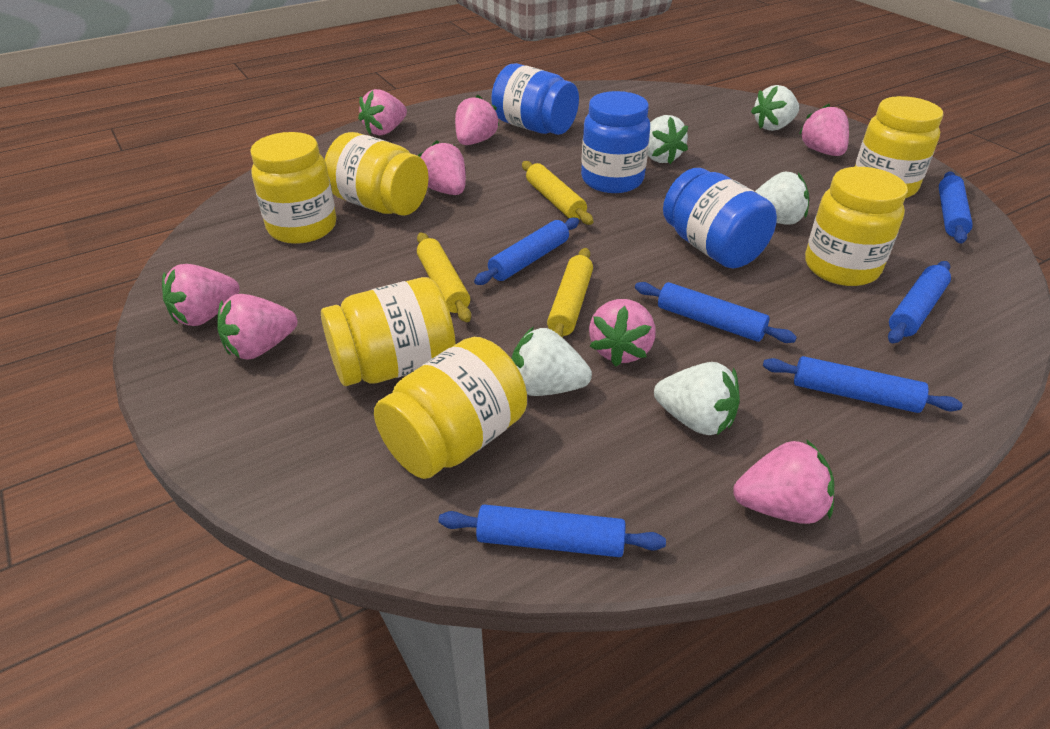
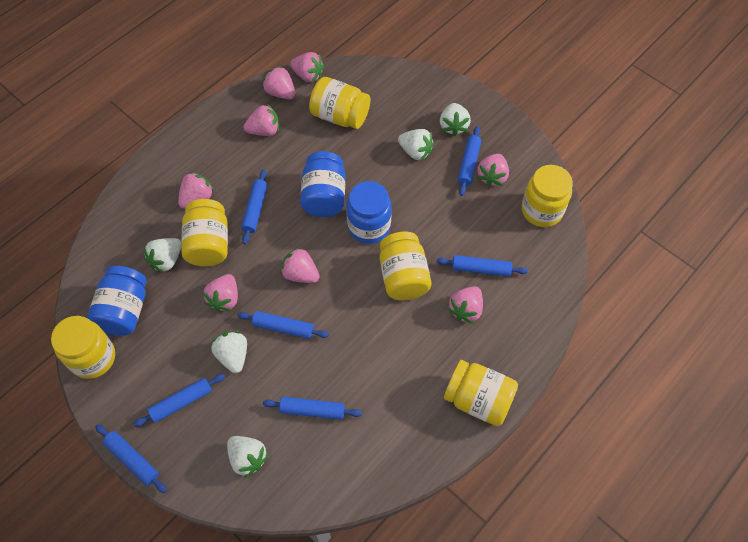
blue rolling pin: [439,504,666,557] [474,217,579,285] [635,282,797,343] [763,356,962,413] [888,261,951,343] [939,172,973,243] = 6 -> [95,424,167,493] [133,374,225,427] [237,311,329,339] [241,169,267,245] [263,397,362,420] [436,255,528,277] [458,126,481,196] = 7
yellow rolling pin: [417,233,471,322] [522,161,594,225] [547,248,593,338] = 3 -> none = 0

